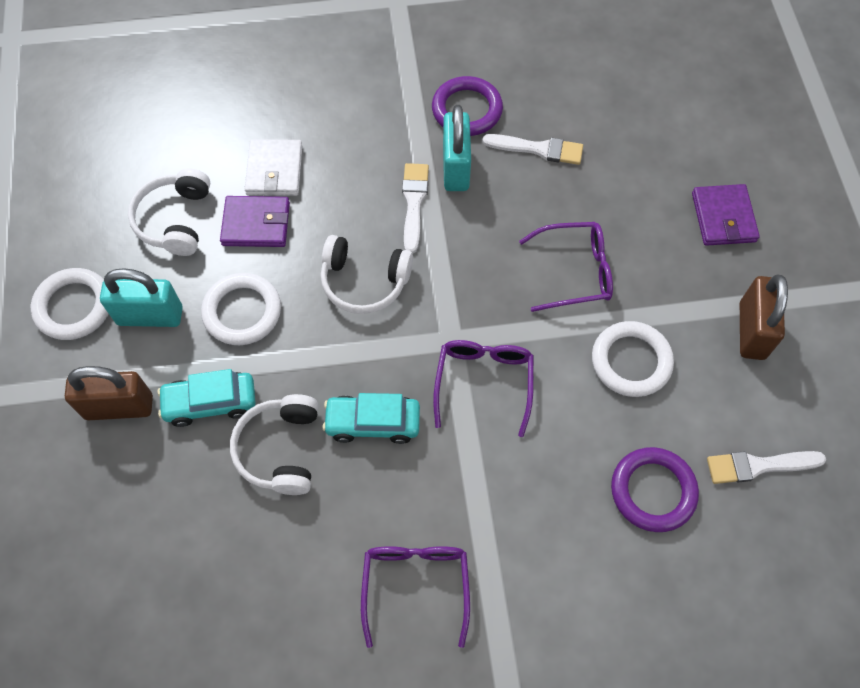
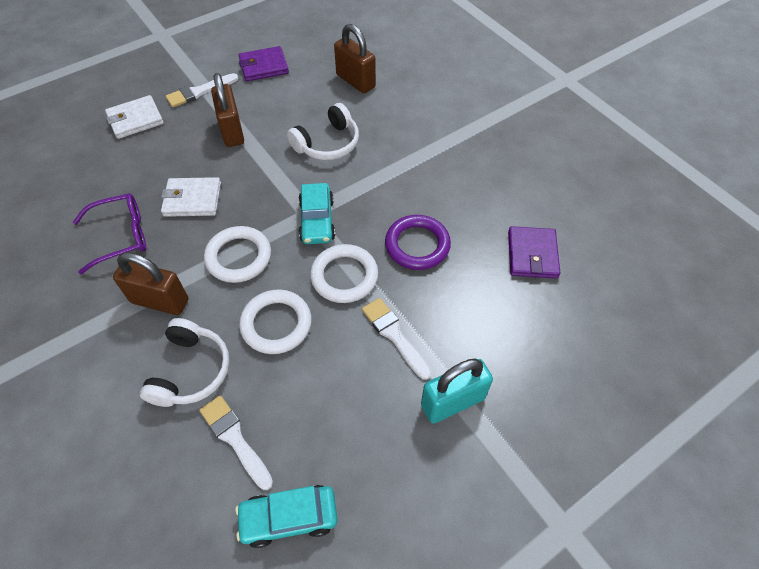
brown padlock: [65,366,153,420] [740,274,788,360] = 2 -> [113,252,188,315] [211,73,244,147] [334,24,376,93] = 3
purple glasses: [361,546,470,648] [433,340,534,437] [519,222,613,312] = 3 -> [73,193,146,274] = 1
purple ring: [432,76,503,136] [611,447,699,532] = 2 -> [385,215,451,270] = 1
turquoise padlock: [100,268,183,327] [443,105,471,191] = 2 -> [421,359,493,424] = 1
white headphones: [128,168,210,256] [230,394,318,495] [320,235,413,314] = 3 -> [140,318,230,407] [287,103,359,160] = 2
white wallet: [245,139,302,196] = 1 -> [105,95,164,139] [161,177,221,217] = 2

